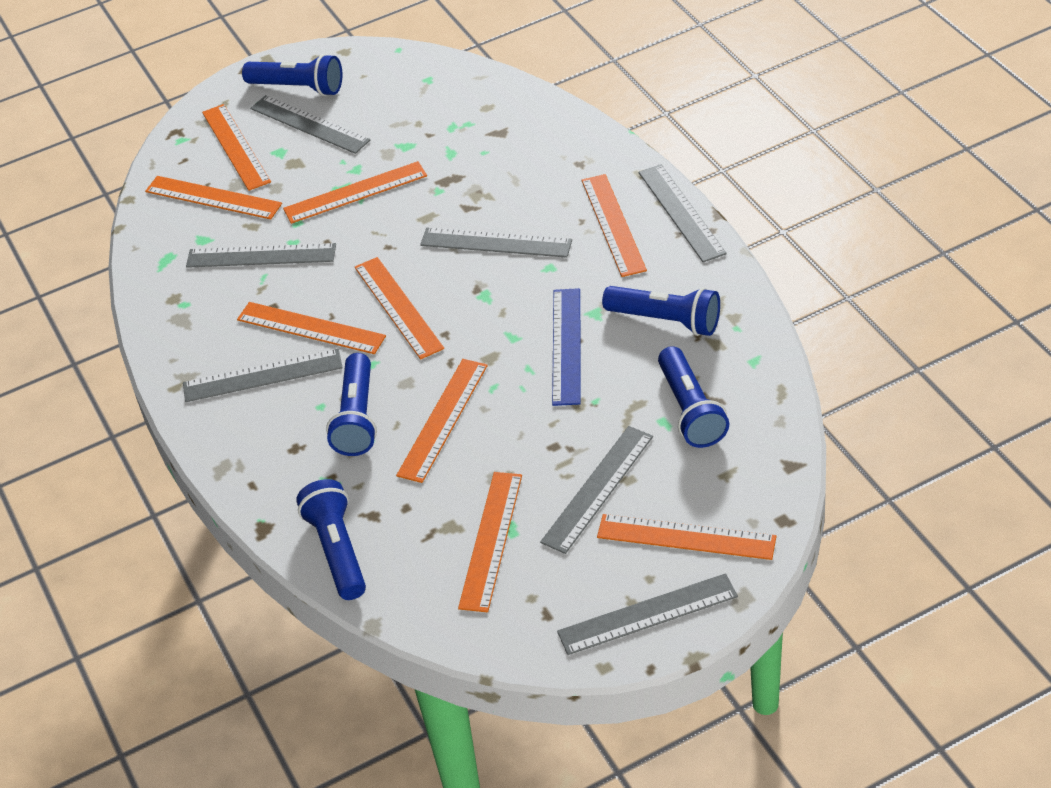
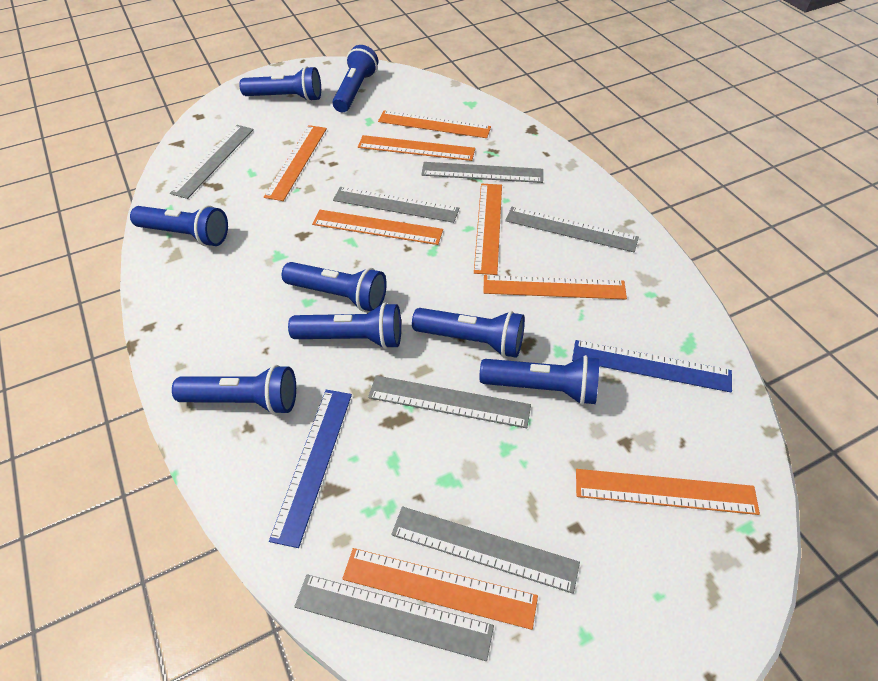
blue flashlight: [242,54,342,96] [296,479,366,600] [326,353,377,456] [602,286,720,336] [658,346,729,448] = 5 -> [130,205,228,247] [172,365,296,415] [239,66,321,102] [282,262,387,311] [288,303,401,349] [333,45,378,112] [412,308,525,358] [479,355,599,405] = 8
blue ruler: [552,288,581,406] = 1 -> [269,390,352,548] [572,340,732,392] = 2
orange ruler: [145,176,282,220] [202,104,271,191] [237,302,386,354] [283,161,427,224] [355,257,444,359] [396,359,488,483] [458,472,522,612] [582,174,647,277] [597,514,776,560] = 9 -> [264,125,327,201] [312,210,443,245] [342,548,538,630] [358,135,475,161] [378,110,491,138] [474,184,502,275] [483,275,627,299] [576,469,760,515] = 8

